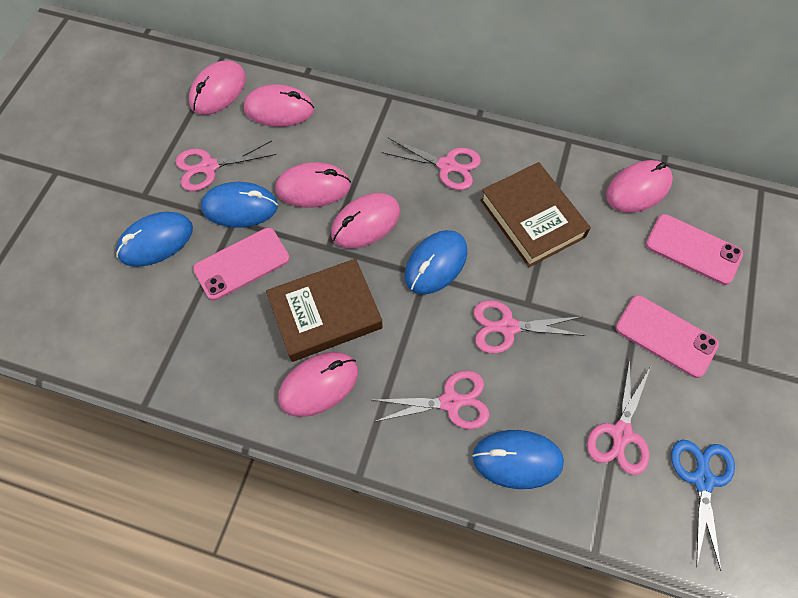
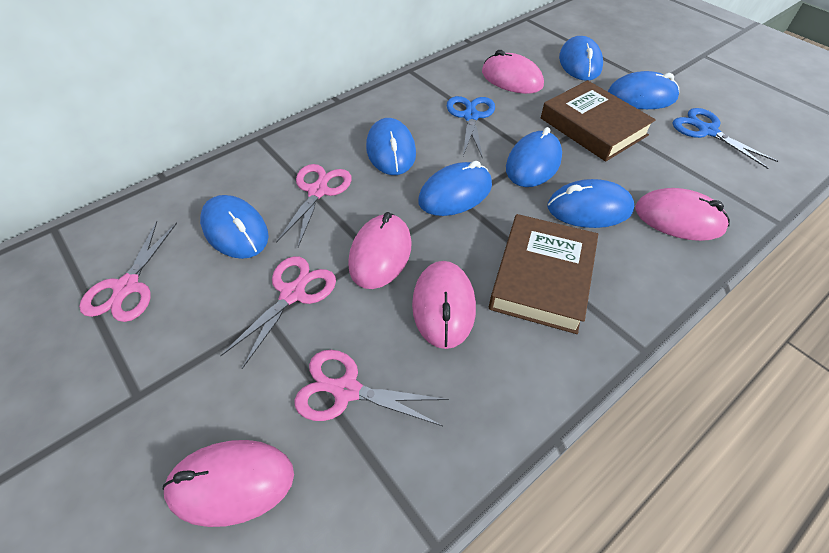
blue mouse: [116,211,193,267] [201,182,278,228] [404,230,467,295] [472,430,564,489] = 4 -> [200,195,269,259] [366,118,416,175] [418,161,492,216] [506,127,562,187] [548,179,634,228] [559,36,603,81] [608,71,679,109] = 7
blue scissors: [671,440,735,571] = 1 -> [447,96,495,159] [673,108,778,169] = 2
pink mouse: [189,61,246,115] [244,84,314,127] [275,162,351,208] [278,352,358,417] [331,193,400,249] [606,160,673,213] = 6 -> [162,440,294,527] [348,212,412,289] [412,261,476,349] [482,50,544,94] [635,188,730,241] = 5
pink phone: [193,228,290,301] [616,295,719,378] [646,214,743,285] = 3 -> none = 0
pink scissors: [176,141,276,191] [373,371,490,429] [381,138,481,190] [474,300,586,354] [587,358,651,475] = 5 -> [79,221,177,322] [220,256,336,369] [276,164,352,247] [294,350,449,426] = 4

